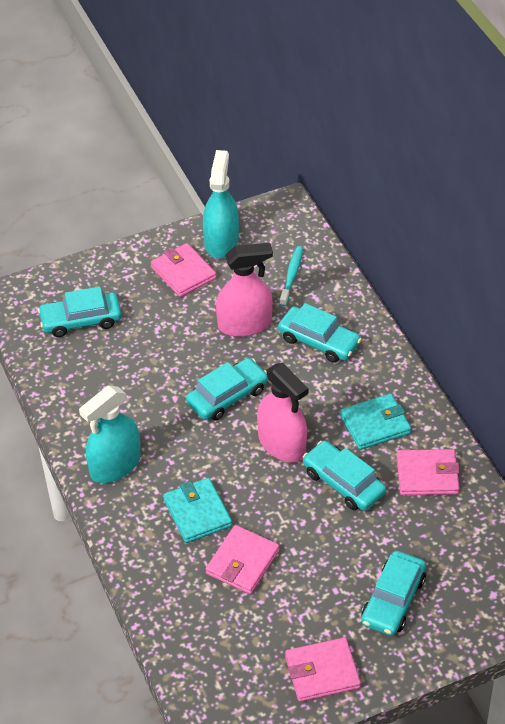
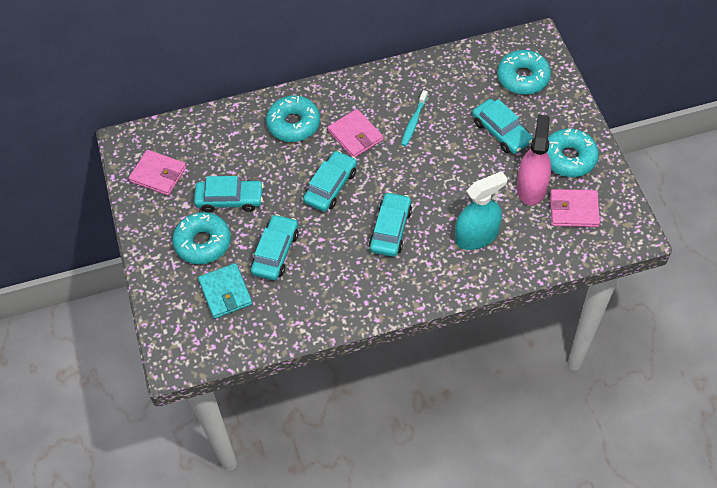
pink spray bottle: [216,243,273,337] [257,363,308,463] = 2 -> [517,115,551,206] = 1
pink wallet: [151,243,216,297] [206,525,279,594] [285,637,361,702] [397,449,460,495] = 4 -> [129,150,186,196] [328,109,383,157] [550,189,600,227] = 3
turquoise donut: none = 0 -> [173,212,231,264] [266,96,320,142] [497,50,551,95] [547,129,599,177] = 4
turquoise spray bottle: [79,385,141,483] [203,150,239,259] = 2 -> [455,171,508,250] = 1
turquoise wallet: [163,478,232,543] [340,394,411,450] = 2 -> [198,263,252,319] = 1

